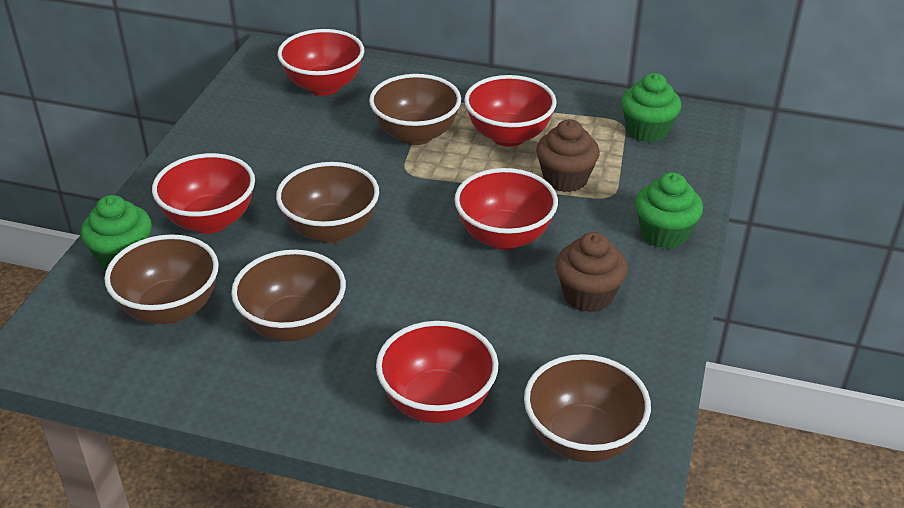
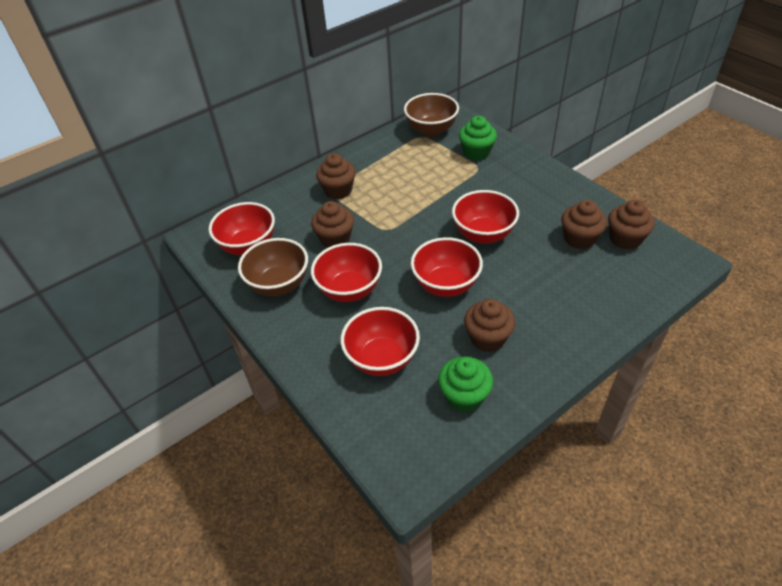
brown bowl: [104,234,219,324] [231,250,346,342] [276,162,379,243] [369,74,461,145] [524,354,651,462] = 5 -> [238,238,308,296] [404,93,459,137] = 2
brown cupcake: [536,119,600,192] [556,232,628,313] = 2 -> [311,201,354,248] [316,153,356,199] [464,299,515,352] [561,200,607,249] [608,200,655,250] = 5
green cupcake: [81,195,152,269] [621,73,681,143] [635,172,703,249] = 3 -> [438,356,493,412] [459,116,497,161] = 2

